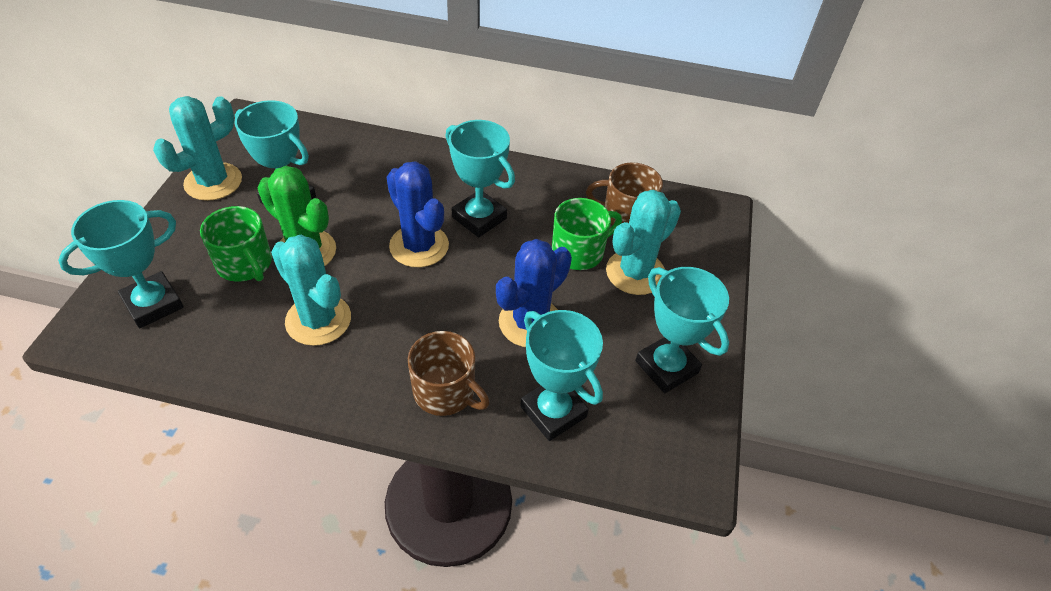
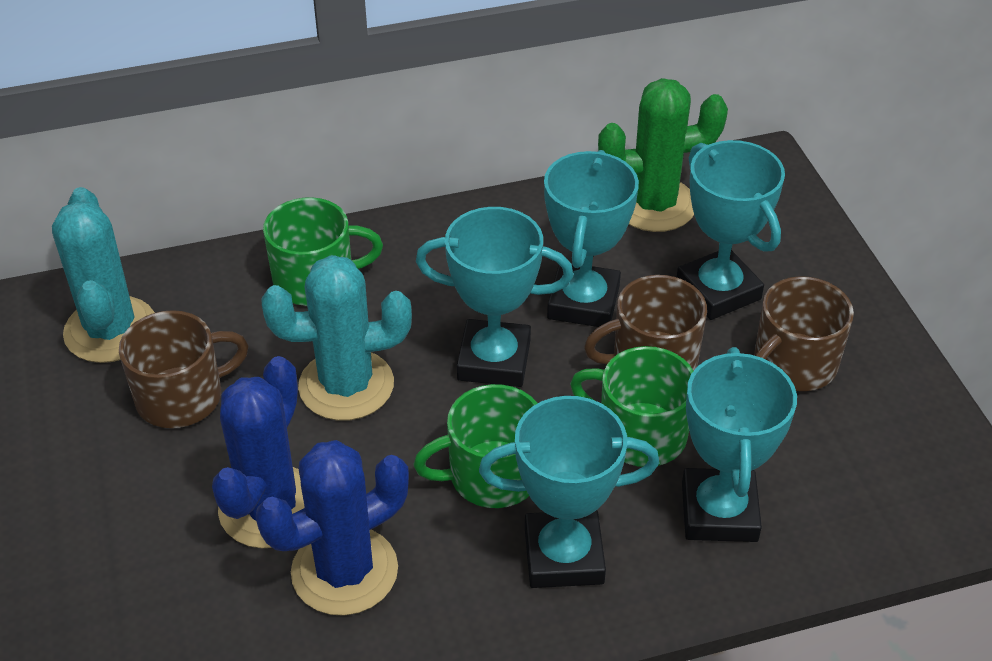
brown mug: [408,331,490,416] [586,162,663,225] = 2 -> [119,310,249,428] [584,275,707,371] [754,276,854,391] = 3
green mug: [200,206,272,282] [552,198,622,270] = 2 -> [263,197,383,306] [413,384,538,508] [570,346,693,467] = 3
turquoise cactus: [153,96,242,201] [271,235,351,346] [606,190,681,295] = 3 -> [52,187,155,363] [261,255,412,421] = 2

